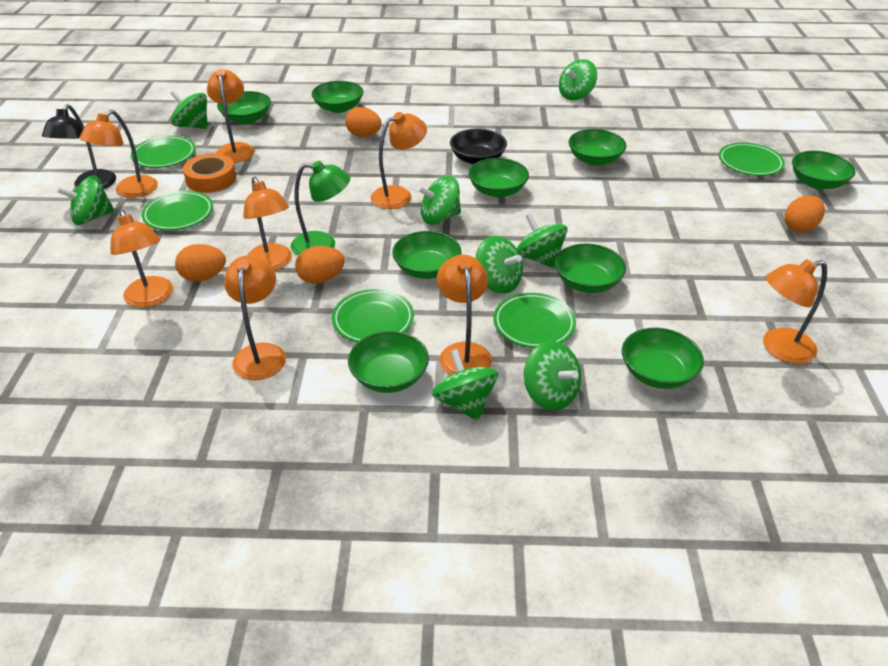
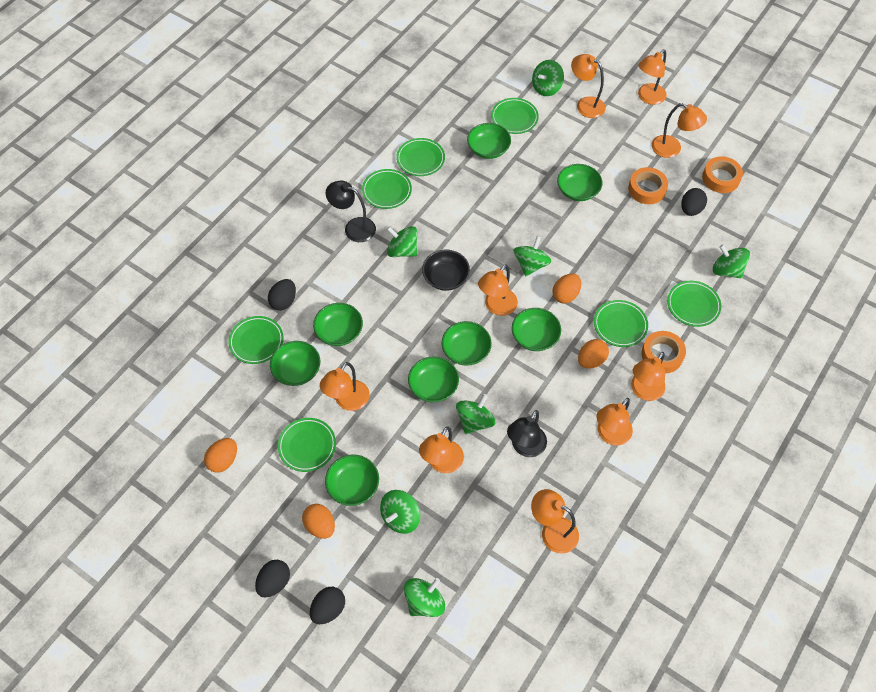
black egg: none = 0 -> [255,560,290,597] [268,279,296,311] [310,587,345,624] [681,188,707,216] = 4
black lamp: [42,104,116,189] = 1 -> [326,181,376,242] [507,410,547,457] = 2
green bowl: [217,91,271,124] [311,81,363,113] [348,331,429,393] [392,231,461,279] [468,158,529,197] [555,243,626,293] [569,129,626,166] [622,328,704,389] [792,151,855,189] = 9 -> [270,341,320,386] [313,303,363,346] [325,455,379,506] [408,357,459,402] [442,321,492,366] [467,123,511,159] [512,308,561,351] [557,164,603,201] = 8
green lamp: [291,161,350,256] = 1 -> none = 0
green plate: [131,135,196,168] [141,191,213,230] [332,289,414,342] [493,293,576,348] [719,143,785,176] = 5 -> [228,316,284,364] [278,418,336,472] [362,169,412,209] [396,138,445,176] [491,98,539,134] [594,300,648,347] [667,281,722,327] = 7
green spinning top: [57,175,115,225] [170,90,208,129] [417,176,461,225] [432,349,499,421] [475,236,523,294] [517,213,568,269] [524,341,581,411] [559,59,597,100] = 8 -> [380,490,421,534] [387,226,417,257] [404,578,445,617] [456,394,495,434] [514,236,551,277] [532,60,564,96] [713,245,750,278] = 7
orange lamp: [79,110,158,198] [110,209,173,307] [207,69,254,163] [224,255,286,380] [243,177,292,271] [371,112,427,209] [437,255,492,375] [763,259,827,364] = 8 -> [320,362,370,411] [419,427,464,473] [478,264,518,316] [531,489,579,554] [571,54,606,118] [596,398,633,445] [631,352,665,401] [638,50,667,105] [651,103,707,158] = 9
orange tape: [183,153,236,193] = 1 -> [628,167,668,204] [642,331,686,373] [702,156,743,193] = 3

